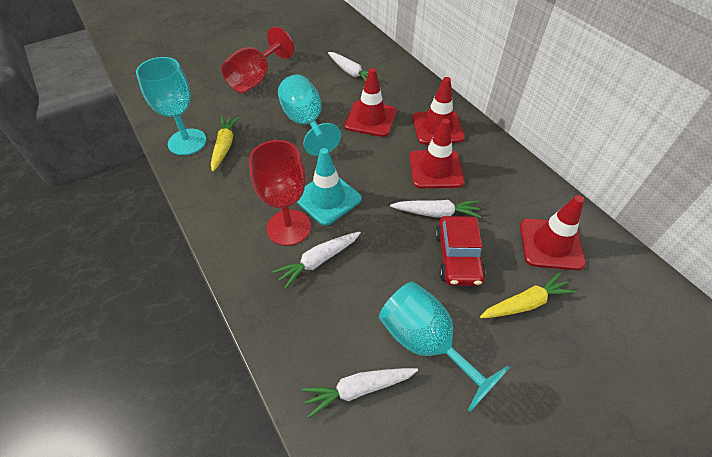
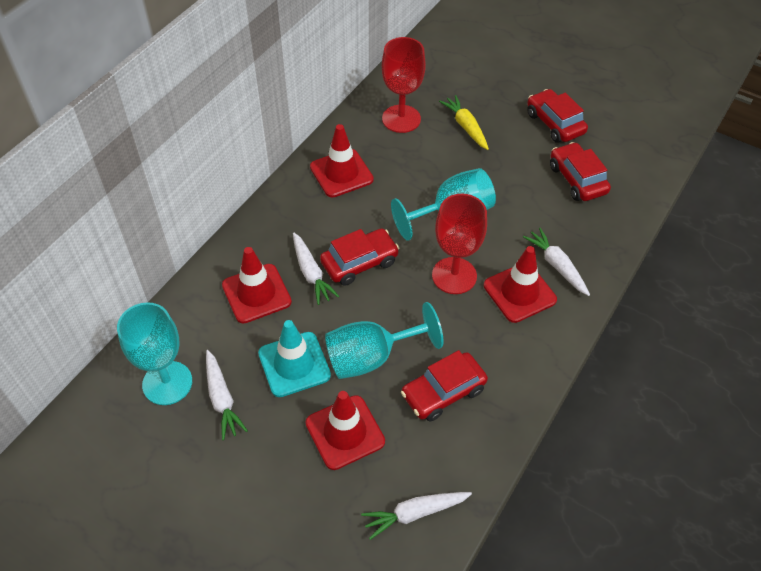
red car: [435,216,486,286] = 1 -> [320,228,399,286] [401,350,488,422] [527,89,588,143] [550,142,611,201] = 4
yellow carrot: [211,116,240,172] [480,272,576,318] = 2 -> [439,95,489,150] = 1

